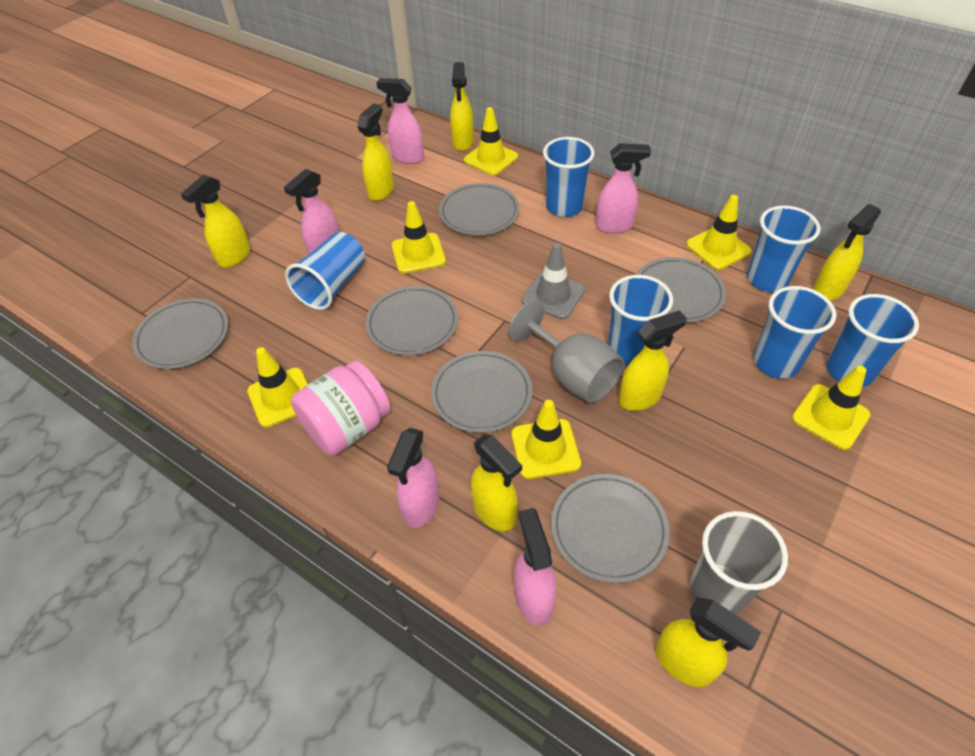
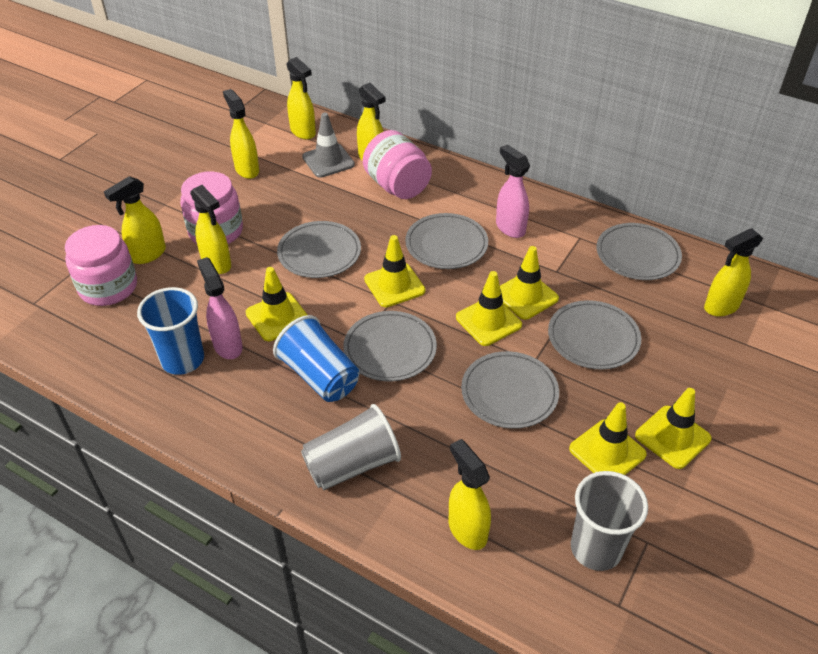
blue cup: [285,232,365,310] [543,137,595,217] [608,275,673,365] [747,205,820,292] [753,286,836,379] [826,294,919,387] = 6 -> [137,287,204,375] [273,315,359,402] = 2
grey cup: [690,511,788,614] = 1 -> [301,404,401,490] [571,471,648,571] = 2
grey goblet: [508,300,624,403] = 1 -> none = 0
pink jar: [291,361,390,456] = 1 -> [65,225,137,306] [180,171,243,244] [363,130,432,199] = 3
pink spray bottle: [284,169,339,255] [376,78,424,164] [387,428,439,528] [514,508,556,625] [596,143,651,234] = 5 -> [197,257,243,359] [496,144,530,238] = 2

